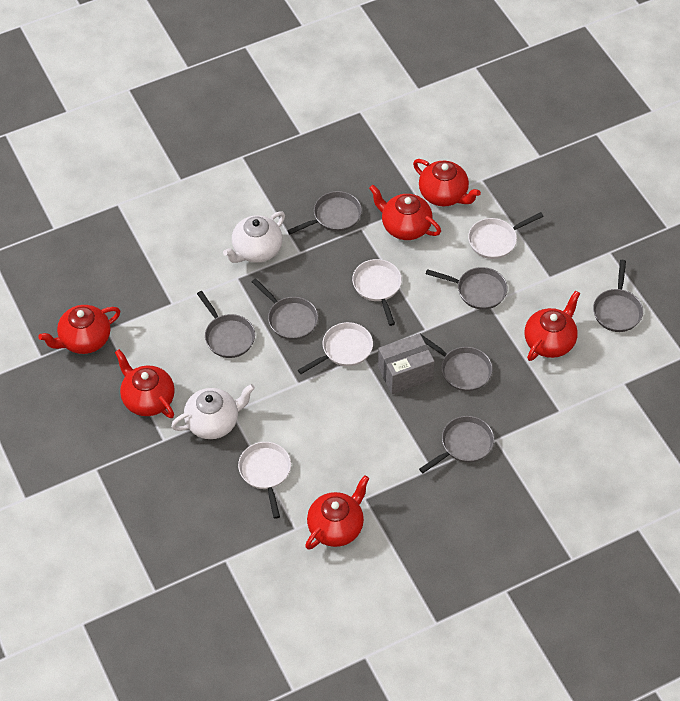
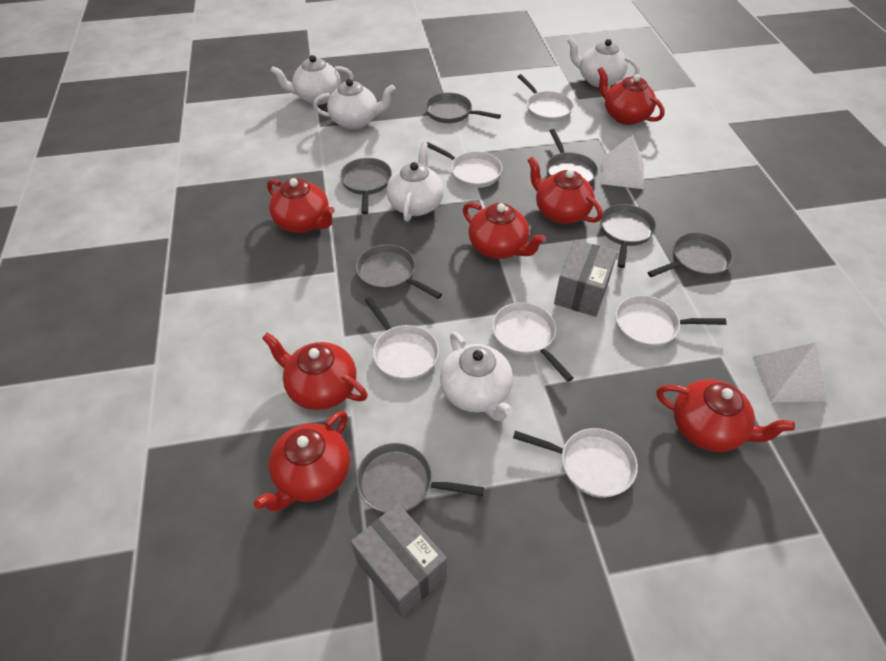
grey box: [378,334,435,394] = 1 -> [351,503,447,617] [554,240,618,317] = 2
red teapot: [38,305,120,354] [115,349,175,418] [305,475,370,550] [369,185,441,240] [413,159,481,207] [525,291,580,361] = 6 -> [254,411,350,512] [262,332,368,410] [267,178,335,233] [463,202,546,259] [528,156,603,224] [598,67,665,125] [656,379,795,452] = 7
white pan: [238,442,291,519] [298,322,373,374] [352,259,402,326] [468,212,544,259] = 4 -> [365,297,439,381] [427,142,502,188] [492,302,573,382] [513,428,638,498] [517,74,573,122] [615,295,726,348] = 6
white pyramid: none = 0 -> [600,135,644,189] [753,342,827,402] = 2
white teapot: [171,384,255,439] [223,211,285,263] = 2 -> [271,55,354,105] [313,79,395,130] [387,142,444,222] [440,332,513,421] [567,38,639,88] = 5

